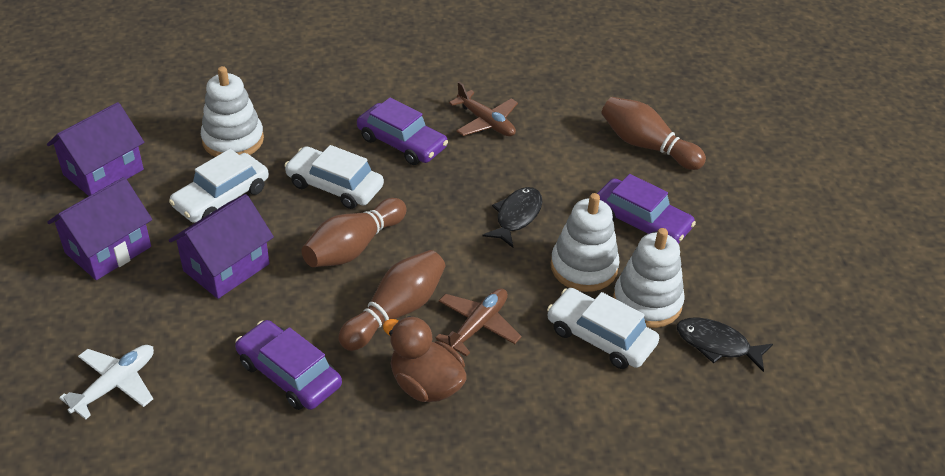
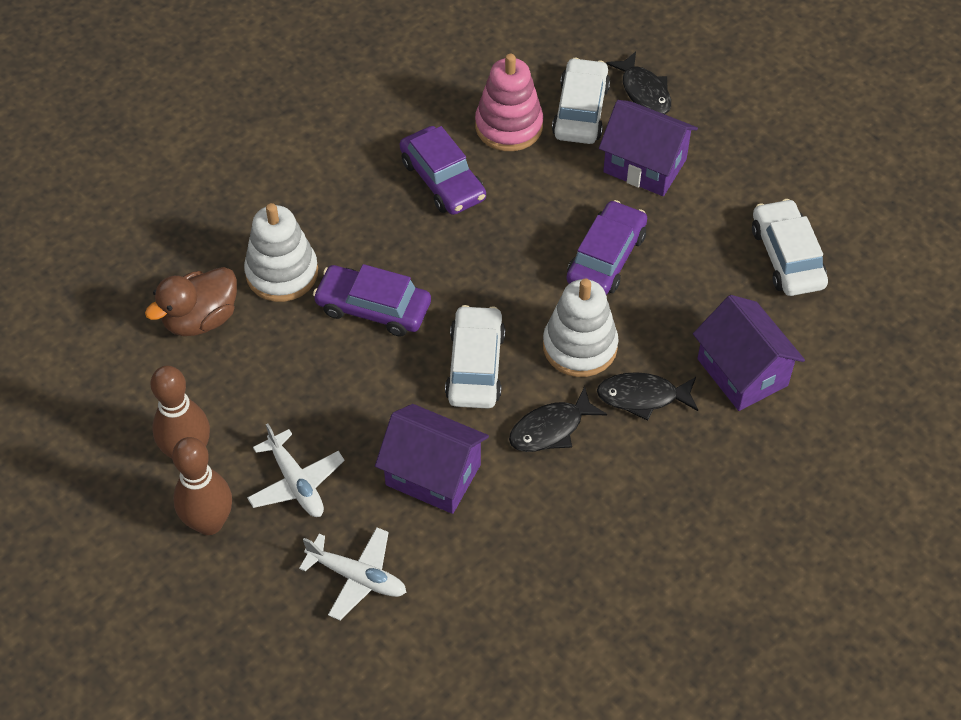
black fish: [482,187,542,248] [677,317,773,372] = 2 -> [509,386,607,452] [597,372,698,421] [606,51,671,114] = 3
brown bowling pin: [302,198,407,267] [338,250,445,351] [601,97,706,170] = 3 -> [151,366,210,459] [172,437,232,535] = 2
brown plane: [436,288,522,357] [449,82,518,136] = 2 -> none = 0
pink stacking toy: none = 0 -> [475,54,543,151] = 1
white plane: [59,345,154,420] = 1 -> [247,423,345,517] [299,527,406,620] = 2
white stacking toy: [201,66,264,157] [550,193,620,292] [613,228,685,328] = 3 -> [244,203,318,302] [543,279,619,377] = 2

